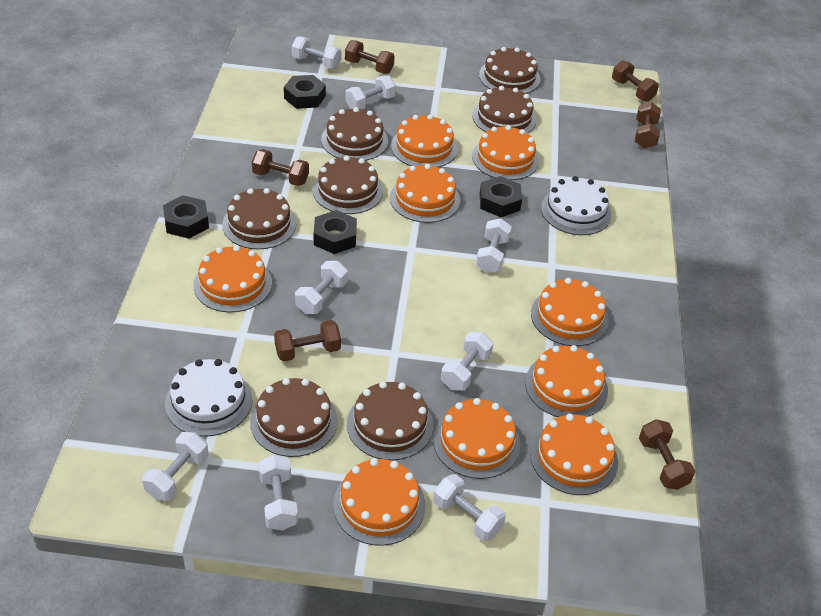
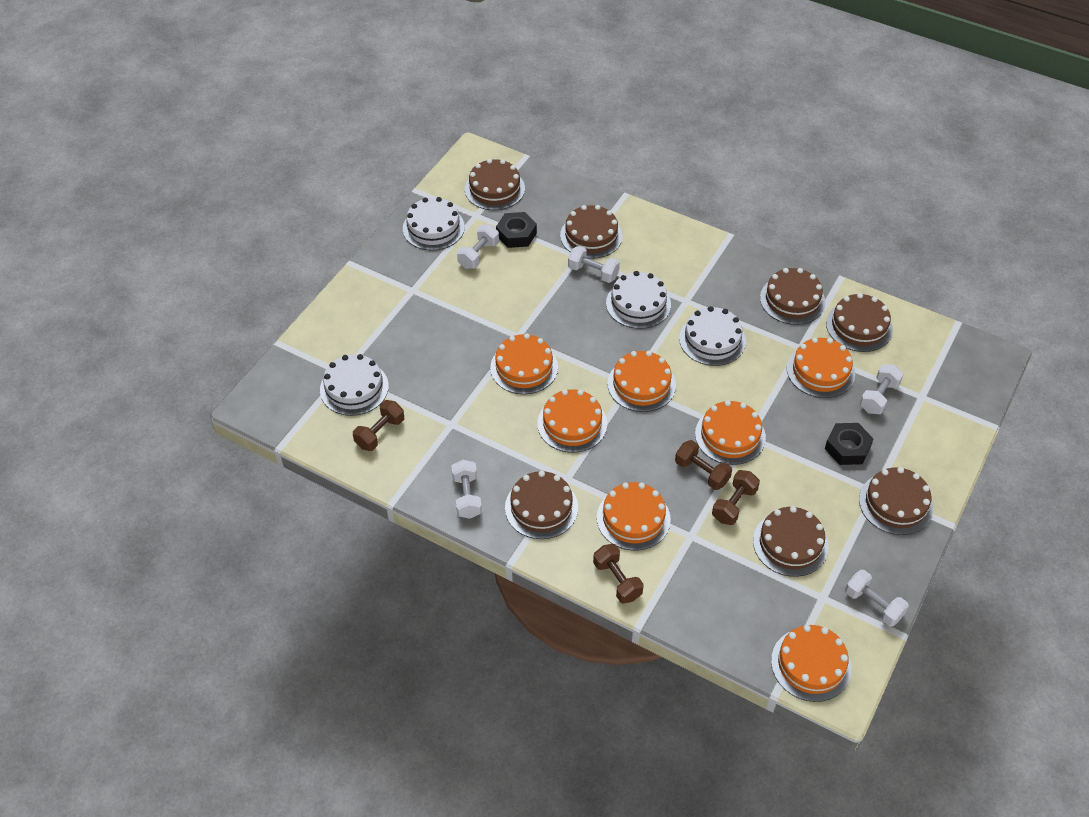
black nut: [163,195,209,239] [284,75,326,109] [314,210,357,254] [480,176,522,217] = 4 -> [496,212,537,248] [825,423,874,465] = 2
brown dumbbell: [252,149,309,186] [274,320,341,362] [345,40,395,74] [612,60,659,102] [635,102,661,149] [639,419,695,490] = 6 -> [353,400,404,451] [593,544,644,604] [675,440,732,490] [712,470,760,525] = 4
orange cake: [193,245,272,312] [333,458,425,546] [390,164,460,223] [391,114,458,167] [433,398,520,479] [472,125,539,180] [525,345,608,417] [530,414,618,495] [531,278,609,346] = 9 -> [490,333,558,394] [537,389,607,453] [597,482,671,551] [607,351,676,412] [695,400,766,465] [771,625,852,702] [787,337,855,398] = 7
white cake: [165,359,252,436] [541,176,612,235] = 2 -> [320,354,389,416] [403,197,465,250] [606,271,671,329] [679,306,746,366] = 4
white dumbbell: [142,432,208,501] [259,454,298,531] [292,36,342,69] [295,261,348,314] [345,75,396,109] [433,474,506,542] [441,332,494,391] [476,218,512,273] = 8 -> [451,460,482,519] [457,225,499,269] [568,246,620,283] [845,570,909,627] [860,364,904,414] = 5

